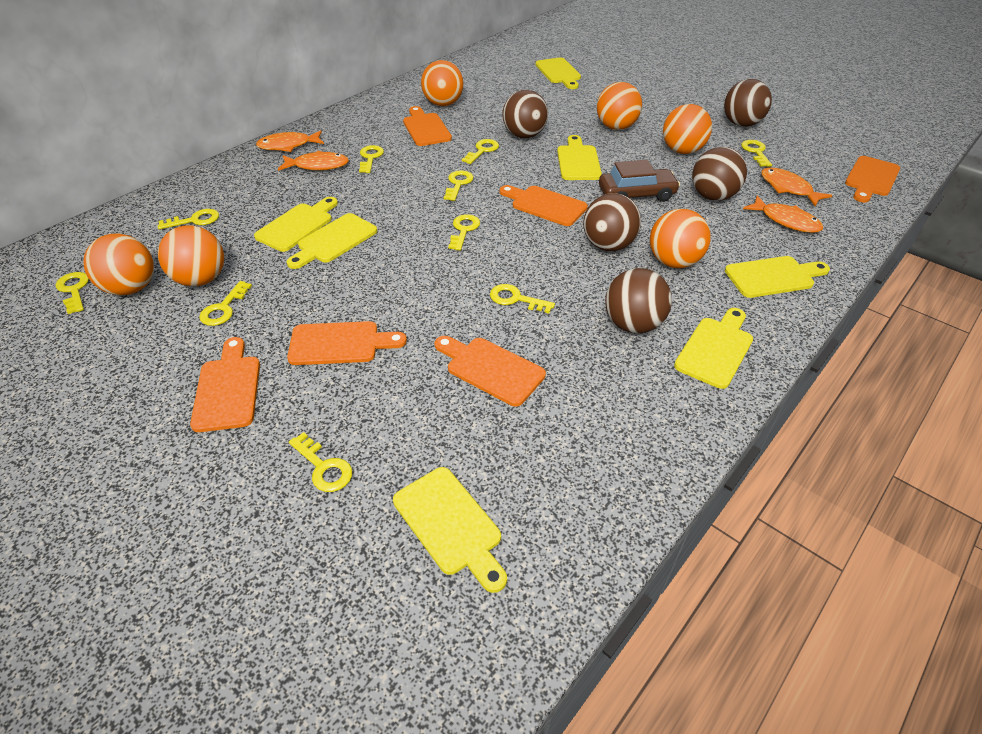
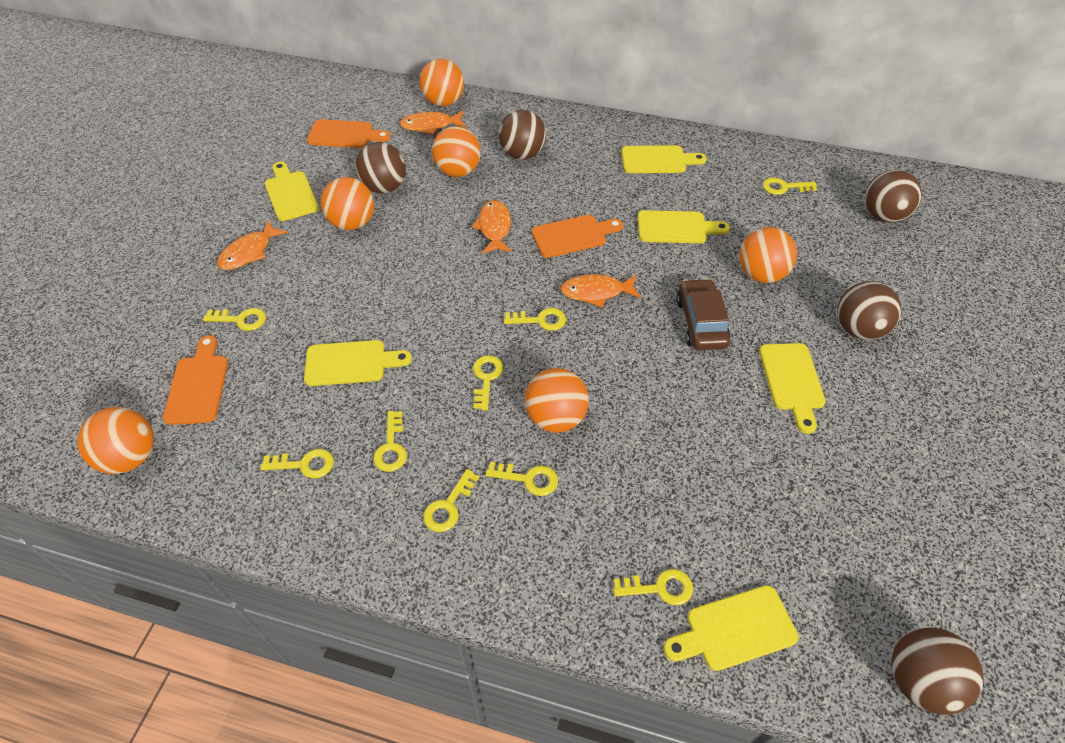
orange cutting board: [190,337,260,432] [287,321,407,365] [403,106,452,146] [435,336,546,406] [500,185,588,226] [845,156,900,202] = 6 -> [163,335,228,425] [307,119,391,148] [532,215,623,258] = 3
yellow cutting board: [254,197,338,252] [287,213,377,269] [393,467,507,593] [535,57,581,89] [557,135,602,180] [674,308,753,389] [725,256,830,298] = 7 -> [265,162,319,221] [304,340,412,386] [621,145,706,173] [638,210,730,243] [663,585,799,671] [759,343,826,434] = 6
yellow key: [56,272,89,314] [158,209,219,230] [199,281,252,326] [289,432,352,492] [359,145,384,173] [444,170,474,201] [448,214,480,251] [462,139,499,164] [490,284,555,313] [741,140,772,167] = 10 -> [203,308,266,331] [260,449,334,478] [373,411,407,472] [423,469,479,532] [473,355,503,410] [486,462,558,496] [504,308,566,331] [613,569,693,605] [763,177,817,195] = 9

